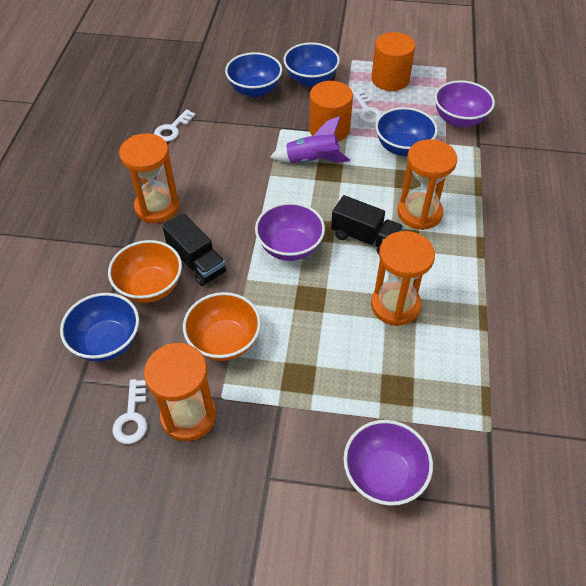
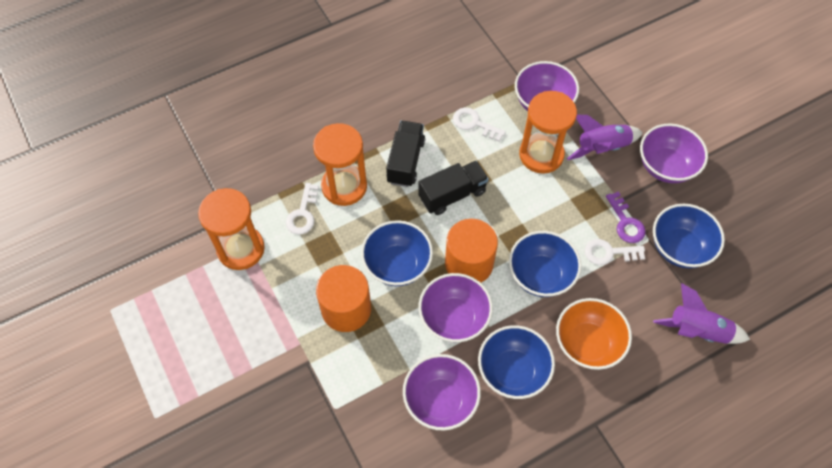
orange bowl: [108,240,182,303] [183,292,261,361] = 2 -> [556,298,632,370] = 1
orange hourglass: [119,133,180,223] [144,343,216,441] [371,231,435,326] [398,139,457,230] = 4 -> [198,188,265,270] [313,123,367,206] [519,91,577,174] = 3
purple bowl: [255,202,325,261] [344,420,433,506] [435,80,495,127] = 3 -> [403,354,481,431] [418,273,493,342] [515,61,579,111] [640,123,708,183] = 4
purple key: none = 0 -> [606,191,646,243] = 1
purple rocket: [270,116,350,163] = 1 -> [567,115,643,160] [653,283,750,344] = 2

